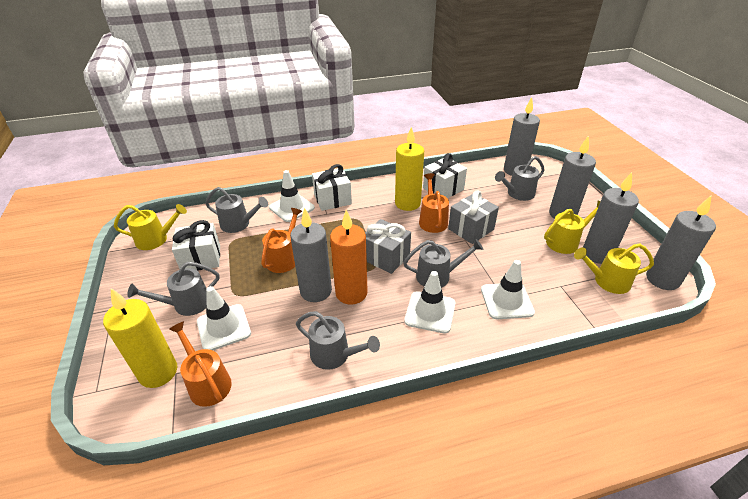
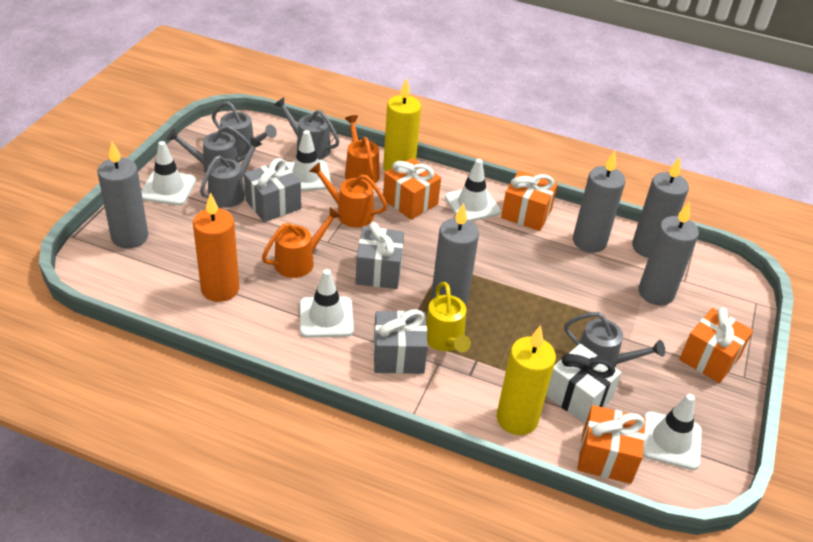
grey gift: [365,219,411,274] [448,190,499,244] = 2 -> [244,158,301,222] [356,222,404,289] [373,309,428,374] = 3
orange gift: none = 0 -> [383,158,441,220] [501,171,558,231] [577,405,646,484] [679,307,753,383] = 4
white gift: [172,220,220,270] [312,164,352,211] [423,153,467,198] = 3 -> [546,344,622,424] = 1
white traffic cone: [197,286,251,350] [269,170,315,222] [404,271,455,333] [481,260,535,319] = 4 -> [141,141,196,205] [286,130,331,191] [300,269,354,338] [445,159,501,221] [643,394,702,470] = 5
yellow watering can: [114,204,187,250] [544,200,601,254] [574,243,654,294] = 3 -> [426,282,471,352] = 1

